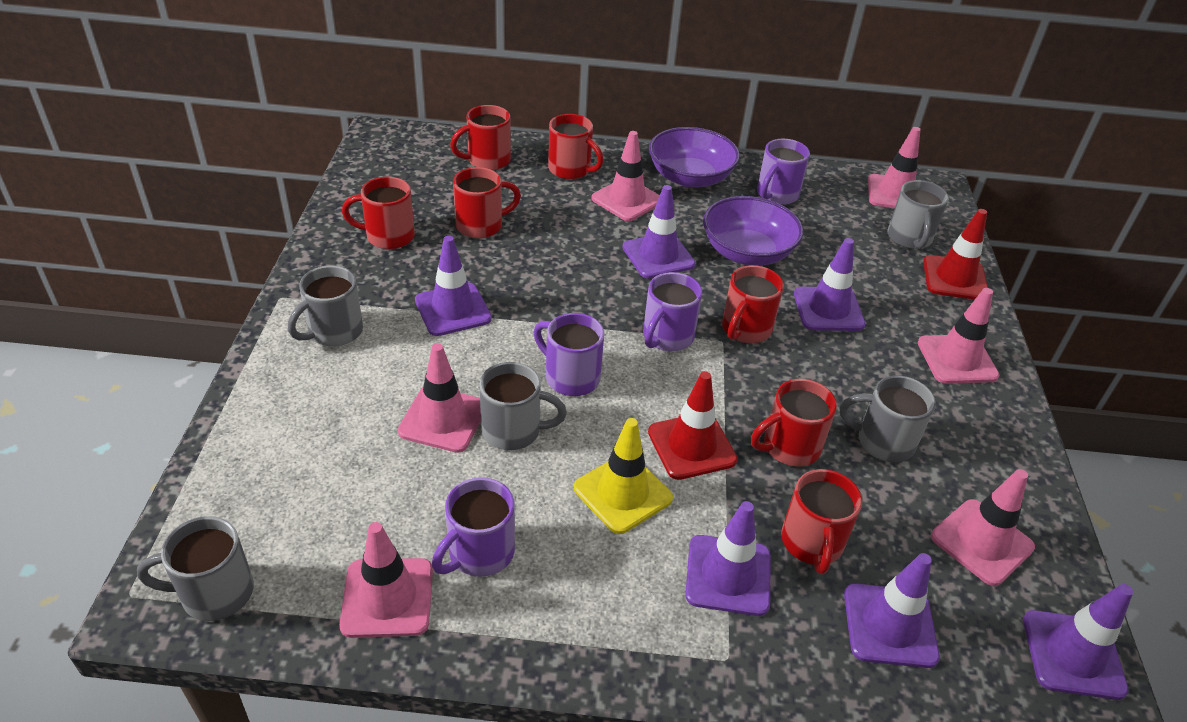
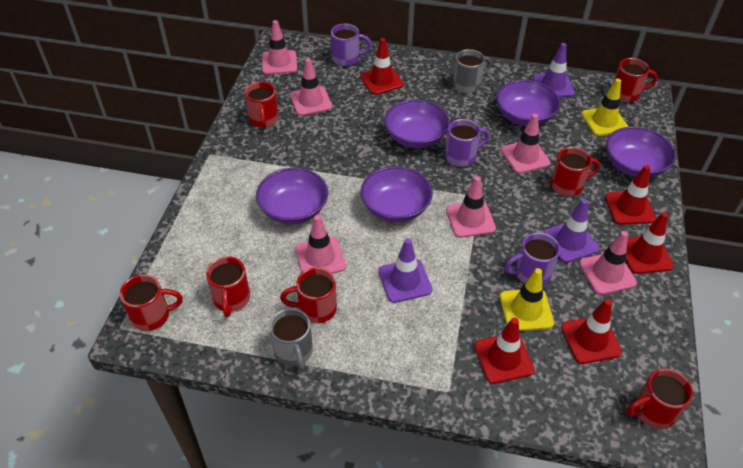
grey mug: [137,516,254,621] [288,266,363,347] [479,362,567,450] [840,376,936,462] [887,180,949,249] = 5 -> [269,308,313,372] [453,49,491,93] = 2
purple bowl: [649,127,740,188] [703,196,803,266] = 2 -> [256,168,328,224] [361,166,433,223] [384,100,450,148] [496,80,560,126] [606,127,676,178] = 5
purple mug: [432,477,515,577] [533,313,604,396] [643,272,702,351] [757,139,810,205] = 4 -> [331,24,372,66] [445,119,489,167] [504,232,560,285] = 3
purple traffic cone: [415,236,492,336] [622,185,696,279] [685,501,771,616] [794,238,865,331] [844,553,940,668] [1023,584,1133,700] = 6 -> [378,238,432,303] [533,43,575,97] [543,199,599,263] = 3
red traffic cone: [648,371,738,480] [923,209,988,300] = 2 -> [360,38,404,95] [474,318,535,384] [561,299,622,364] [605,165,656,225] [626,212,674,274] = 5
yellow traffic cone: [574,418,673,534] = 1 -> [500,268,554,331] [581,79,628,136] = 2

